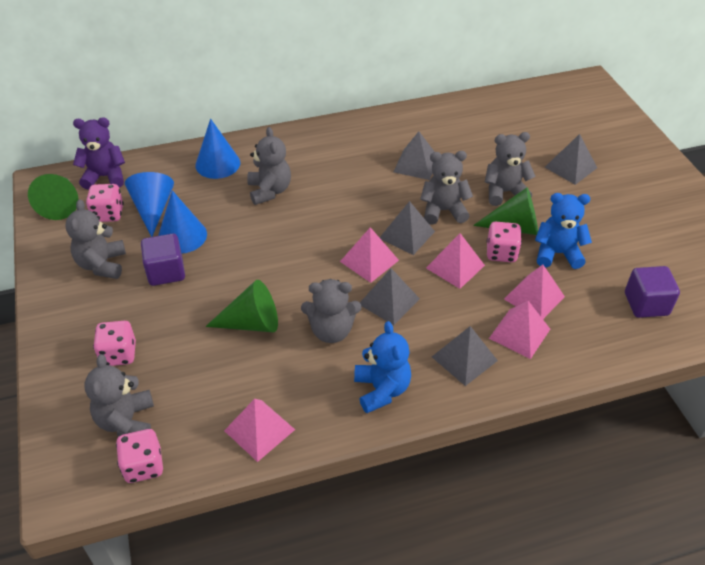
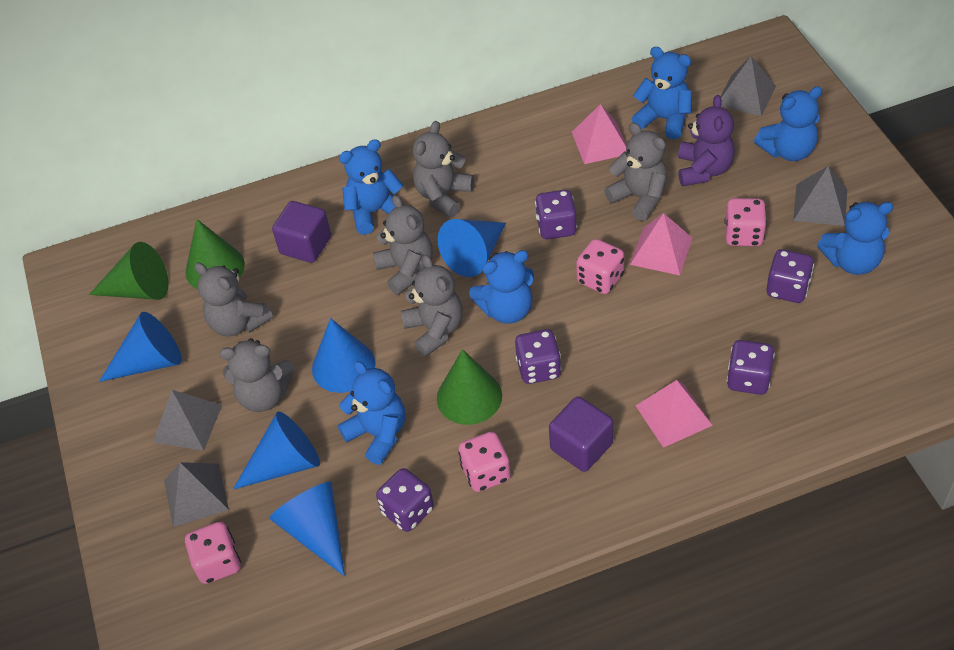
blue cone: [125,172,174,237] [158,190,207,254] [195,119,240,179] = 3 -> [99,312,182,382] [233,412,320,490] [270,482,345,576] [312,318,375,393] [438,219,506,277] = 5
blue teddy bear: [354,321,411,413] [535,193,592,269] = 2 -> [338,361,405,465] [339,139,404,235] [469,250,534,324] [632,47,692,139] [754,86,822,161] [817,202,894,275] = 6
grey pyramid: [360,268,420,325] [380,201,435,255] [394,131,435,180] [432,326,498,386] [545,134,597,185] = 5 -> [153,390,222,451] [164,462,229,527] [721,56,776,116] [793,166,847,226] = 4
pink pyramid: [224,399,295,462] [340,227,399,283] [426,233,485,289] [489,301,550,359] [504,265,565,319] = 5 -> [572,104,627,164] [630,213,692,275] [636,380,713,448] = 3
purple dice: none = 0 -> [376,468,434,532] [515,329,561,384] [535,190,577,239] [727,340,775,395] [767,249,814,303] = 5

